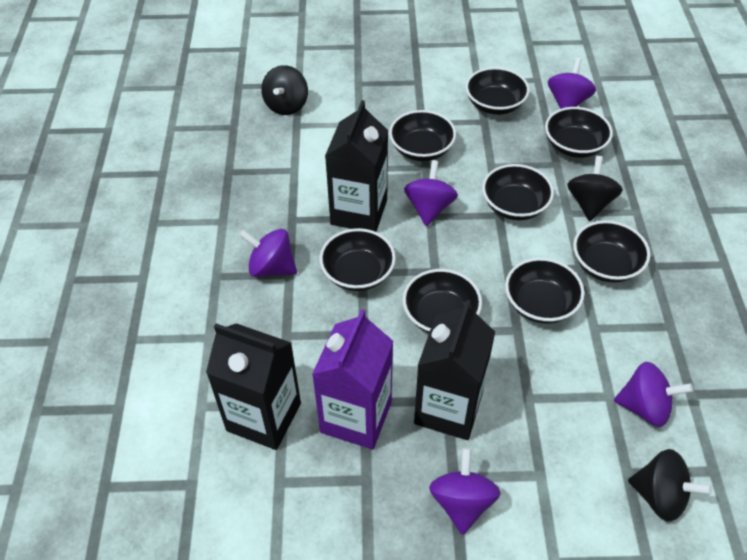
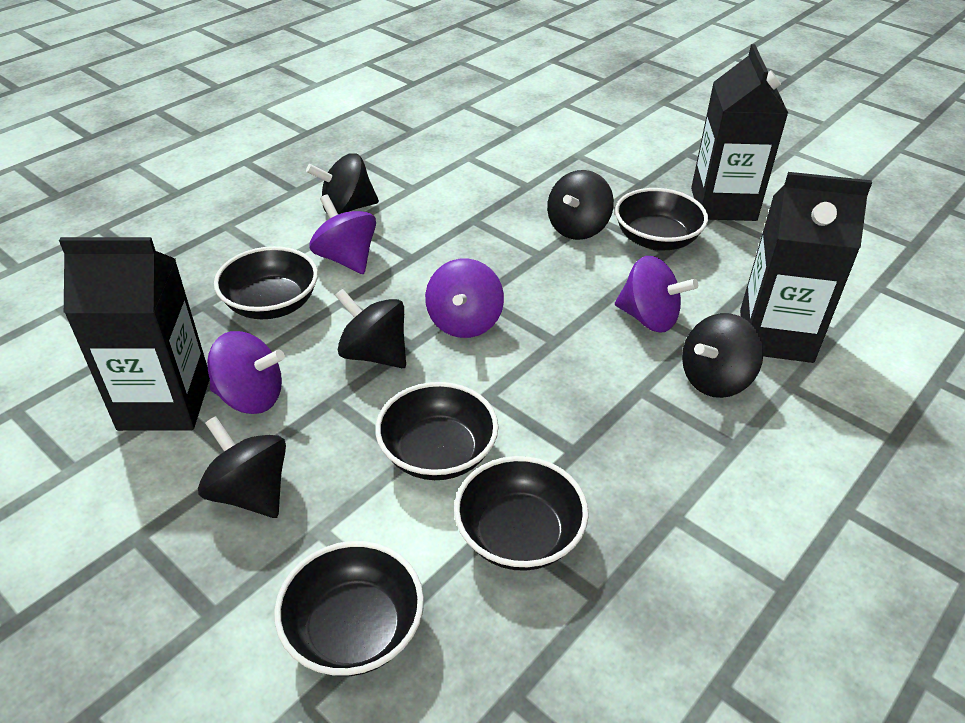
black bowl: [319,228,396,291] [389,110,456,161] [403,269,482,333] [465,67,530,115] [482,164,554,220] [505,258,585,324] [545,107,613,158] [573,220,650,283] = 8 -> [214,246,318,319] [274,541,424,676] [375,382,499,480] [454,456,589,571] [615,188,708,250] = 5
black spinning top: [261,65,308,115] [567,156,623,221] [628,449,713,522] = 3 -> [198,416,286,518] [306,153,379,215] [335,289,406,368] [547,170,614,240] [682,313,763,398] = 5
purple carton: [312,309,393,449] = 1 -> none = 0
purple spinning top: [239,229,297,277] [404,160,458,226] [429,448,500,535] [548,58,596,109] [614,362,693,427] = 5 -> [207,331,285,414] [309,194,376,274] [425,259,504,338] [615,256,698,333] = 4

